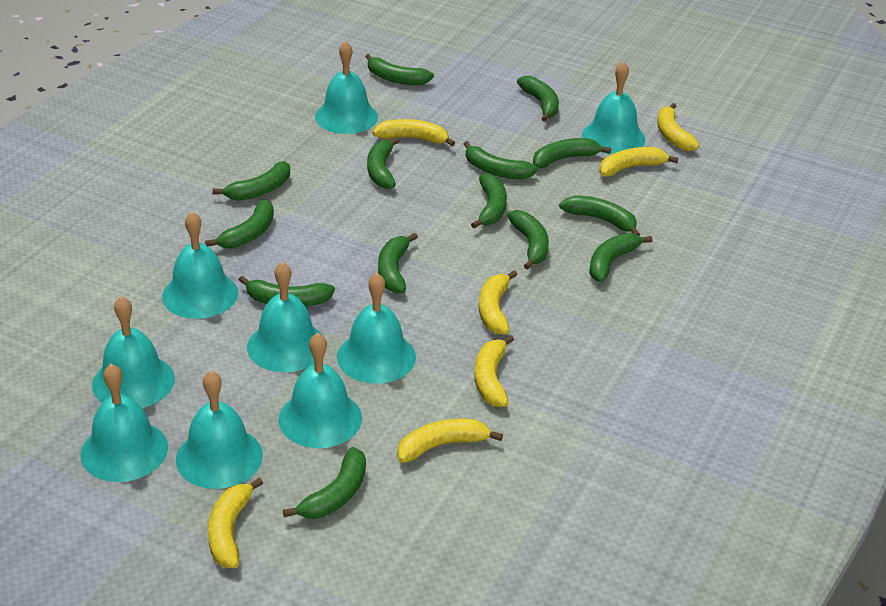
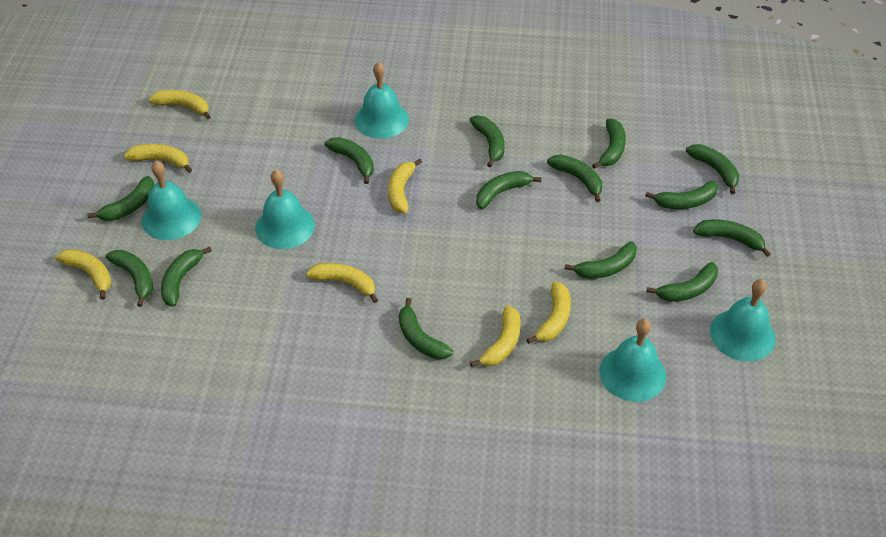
turquoise bell: [81,364,168,482] [92,296,175,408] [162,212,238,319] [176,371,263,489] [247,262,323,372] [279,333,362,448] [315,41,378,134] [337,273,416,384] [582,61,646,154] = 9 -> [142,161,202,240] [255,170,315,249] [354,62,409,139] [599,319,666,402] [710,279,776,361] = 5

